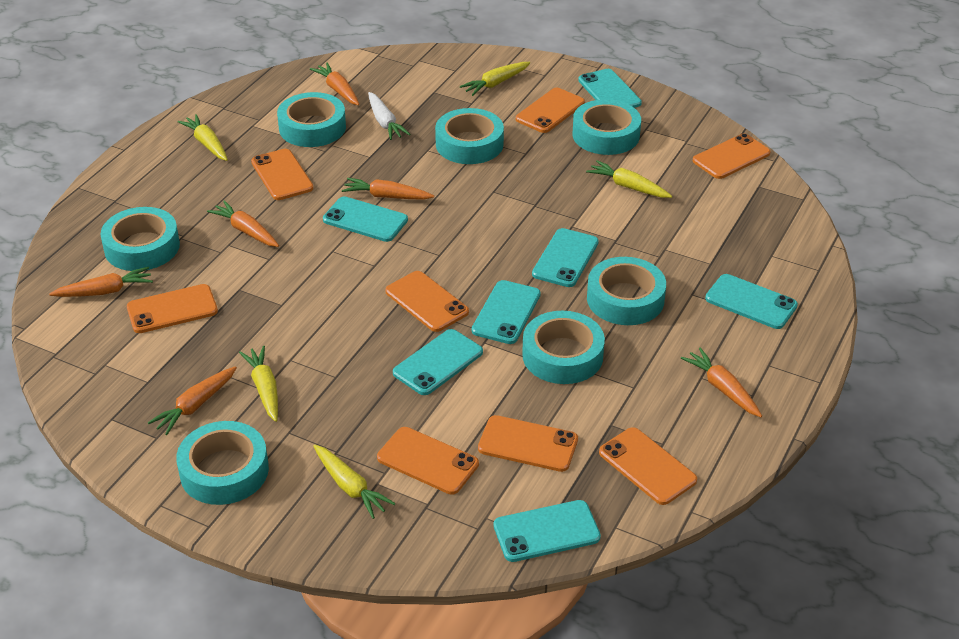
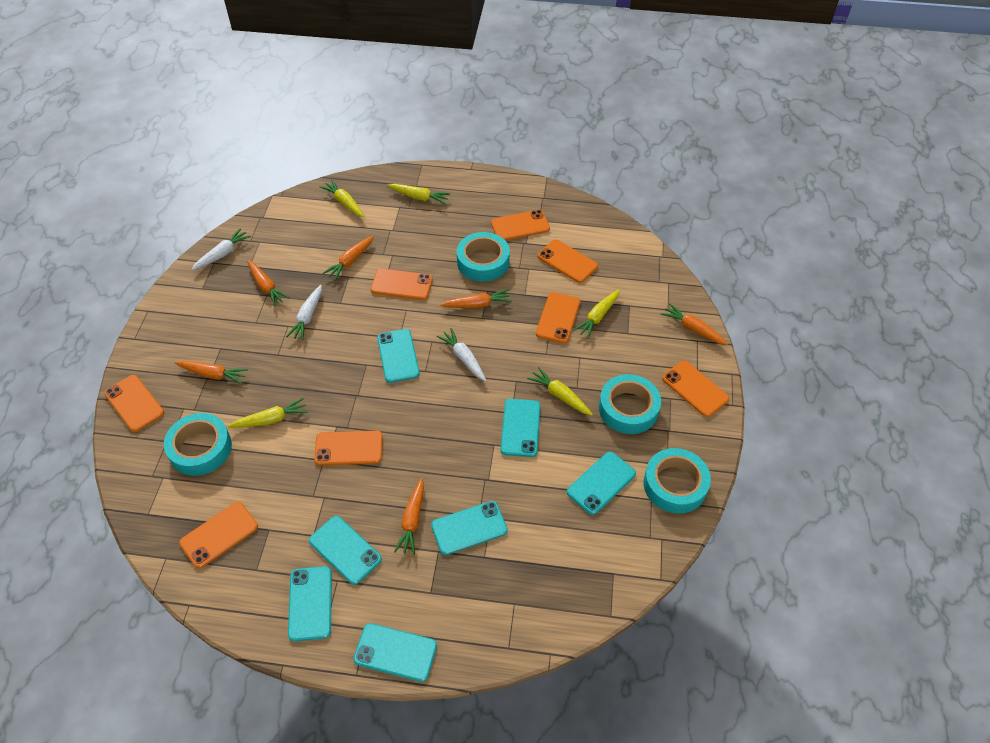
turquoise tape: [101,207,180,271] [176,421,269,505] [277,92,346,147] [435,108,504,164] [522,311,605,384] [572,99,641,155] [587,257,666,325] = 7 -> [164,413,232,476] [457,232,510,282] [599,374,661,434] [644,448,711,514] = 4
white carrot: [368,92,410,140] = 1 -> [192,228,251,270] [286,285,322,340] [437,328,486,382] = 3

